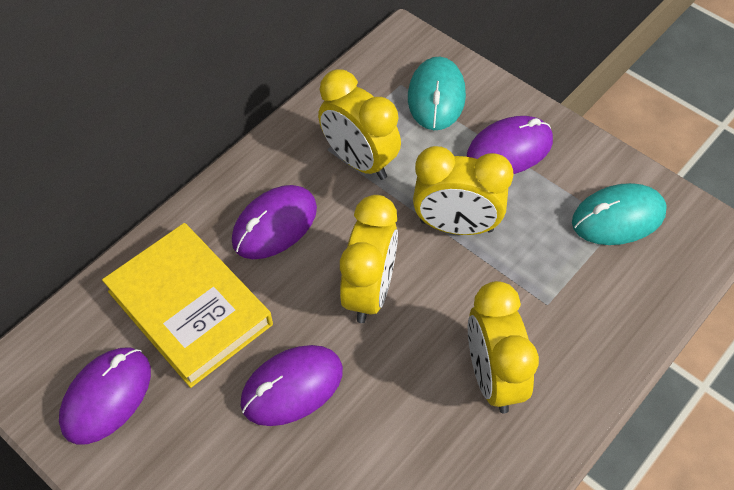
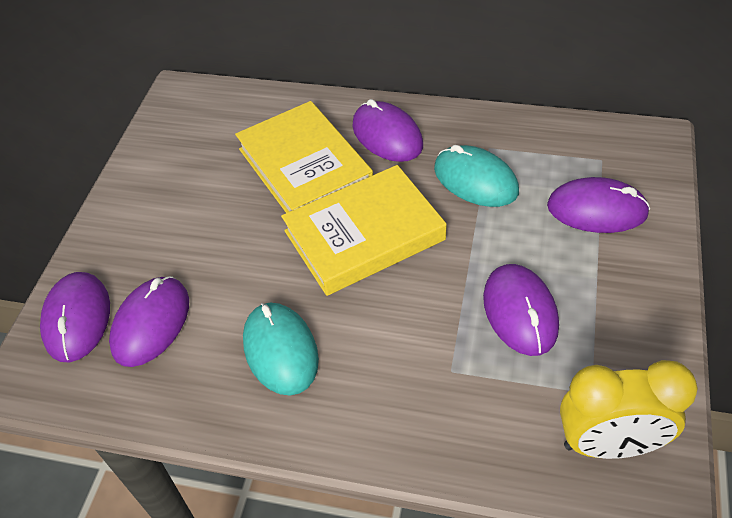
purple mouse: [59,348,151,445] [232,185,317,259] [241,345,343,426] [467,116,553,174] = 4 -> [40,272,110,362] [109,276,189,367] [352,99,423,162] [483,264,559,356] [547,177,650,233] = 5
yellow book: [102,223,273,388] = 1 -> [235,101,373,213] [281,165,446,296] = 2
yellow clock: [318,69,401,180] [340,195,398,323] [413,146,513,235] [468,281,539,413] = 4 -> [560,360,698,459] = 1

